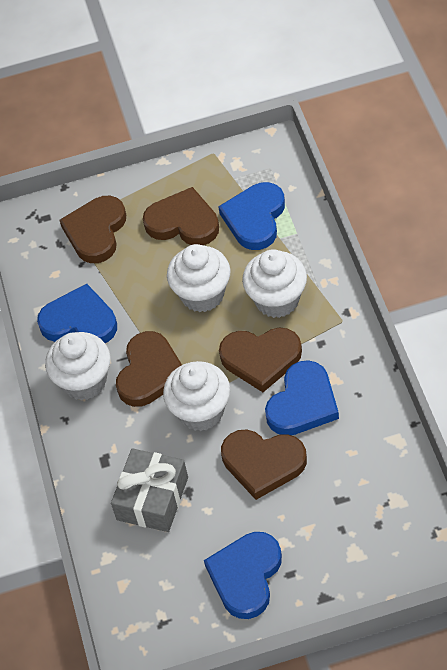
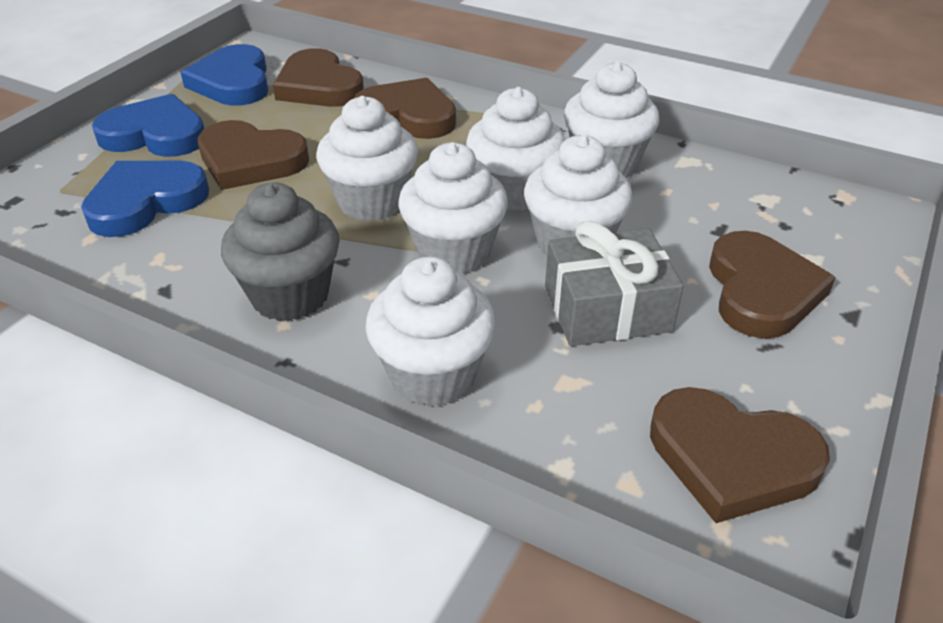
blue heart: [37,284,117,343] [204,532,282,619] [218,182,285,250] [265,360,339,435] = 4 -> [81,161,209,237] [92,94,204,157] [181,44,268,106] = 3
grey cupcake: none = 0 -> [221,182,340,321] = 1
white cupcake: [45,332,111,401] [163,361,230,431] [167,244,231,312] [242,249,307,318] = 4 -> [316,96,418,221] [365,257,496,407] [398,142,508,274] [466,87,565,211] [524,135,633,256] [564,61,660,178] = 6

